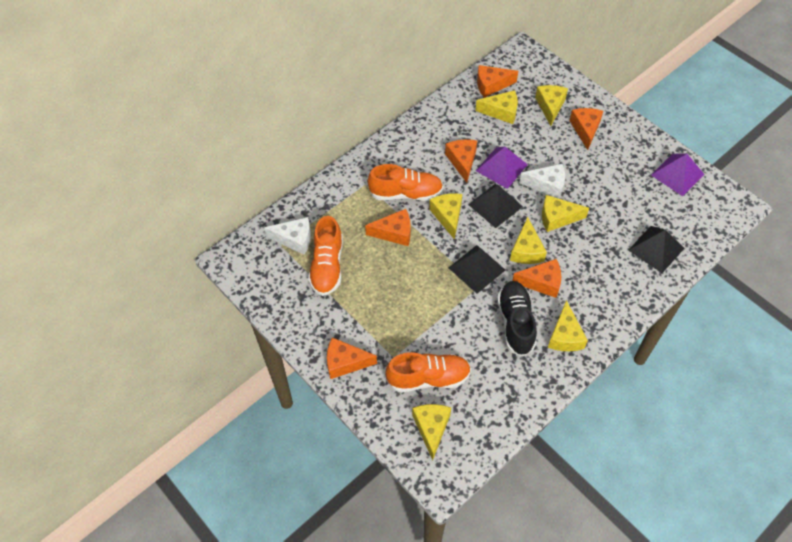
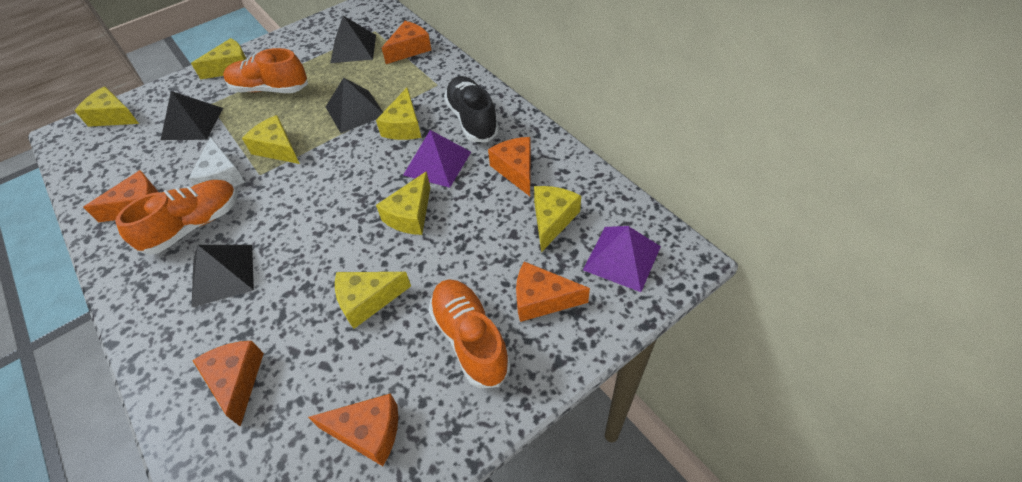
black pyramid: [449,245,505,294] [468,184,523,228] [628,226,684,273] = 3 -> [161,91,223,140] [192,245,254,307] [326,78,383,133] [330,16,376,63] = 4
white cheese: [264,217,311,255] [519,164,565,199] = 2 -> [188,137,245,187] = 1

